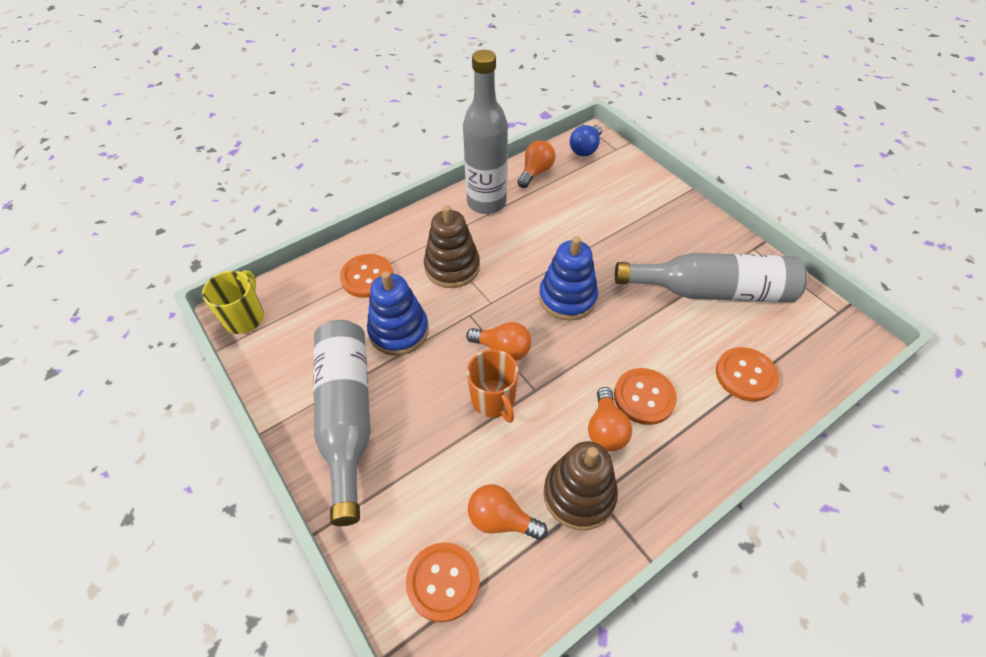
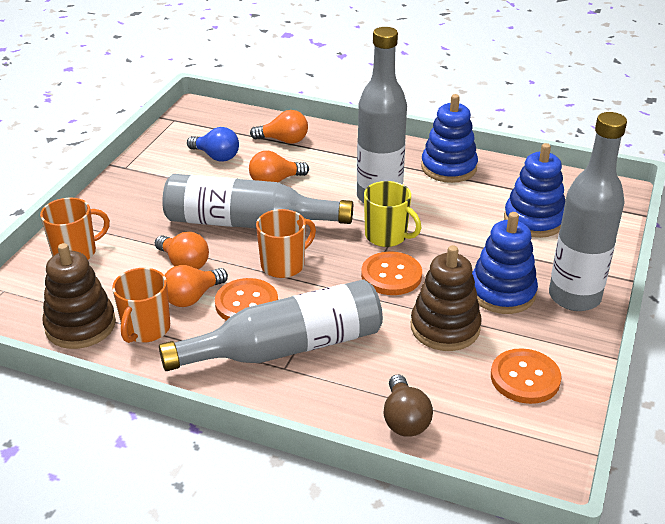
blue stacking toy: [367,271,429,356] [539,236,598,320] = 2 -> [421,94,478,183] [472,212,538,314] [504,143,565,238] = 3
brown light bulb: none = 0 -> [383,374,433,437] = 1
grey bottle: [313,320,371,526] [463,50,508,214] [615,253,807,303] = 3 -> [159,280,383,371] [162,174,353,228] [357,27,407,203] [549,112,627,311] = 4
orange button: [340,254,393,298] [406,543,480,622] [614,368,677,425] [716,347,779,401] = 4 -> [215,278,278,320] [361,251,422,295] [491,348,561,404] = 3
orange mug: [466,349,519,423] = 1 -> [40,198,110,260] [112,268,170,343] [256,209,316,278] = 3

